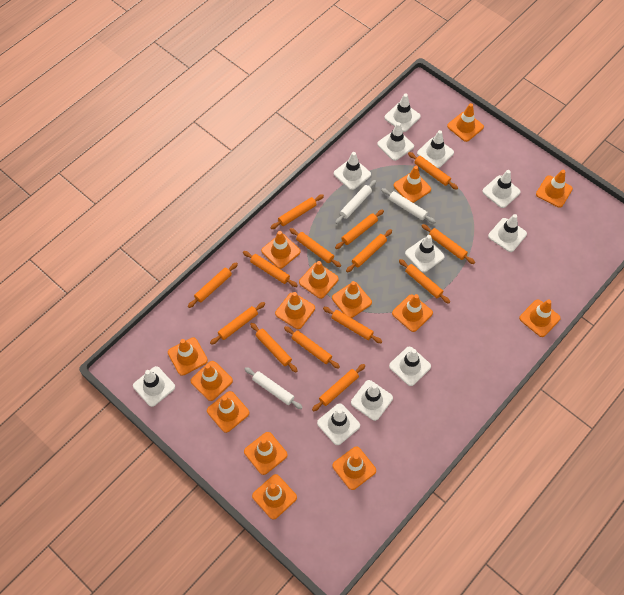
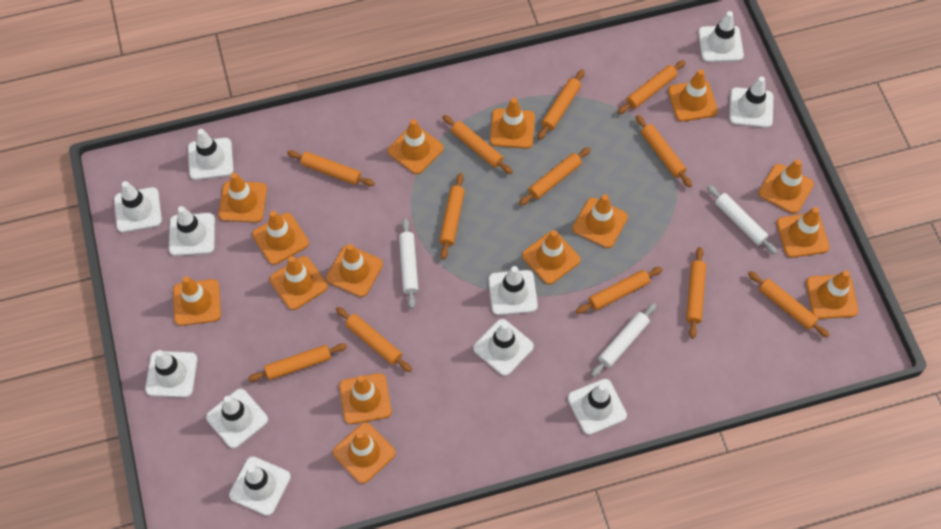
orange rolling pin: [188,262,238,308] [210,302,265,345] [243,251,298,287] [250,323,298,372] [270,194,324,229] [284,326,340,369] [289,228,341,267] [312,364,365,411] [323,307,382,343] [335,209,384,249] [346,229,392,272] [399,259,450,304] [408,152,458,190] [422,224,475,264] = 14 -> [248,343,347,382] [287,150,375,186] [336,307,412,372] [439,173,465,259] [442,115,513,174] [519,147,591,206] [538,69,585,140] [576,267,663,314] [618,60,686,114] [636,115,692,188] [686,247,706,338] [748,271,830,338] = 12

